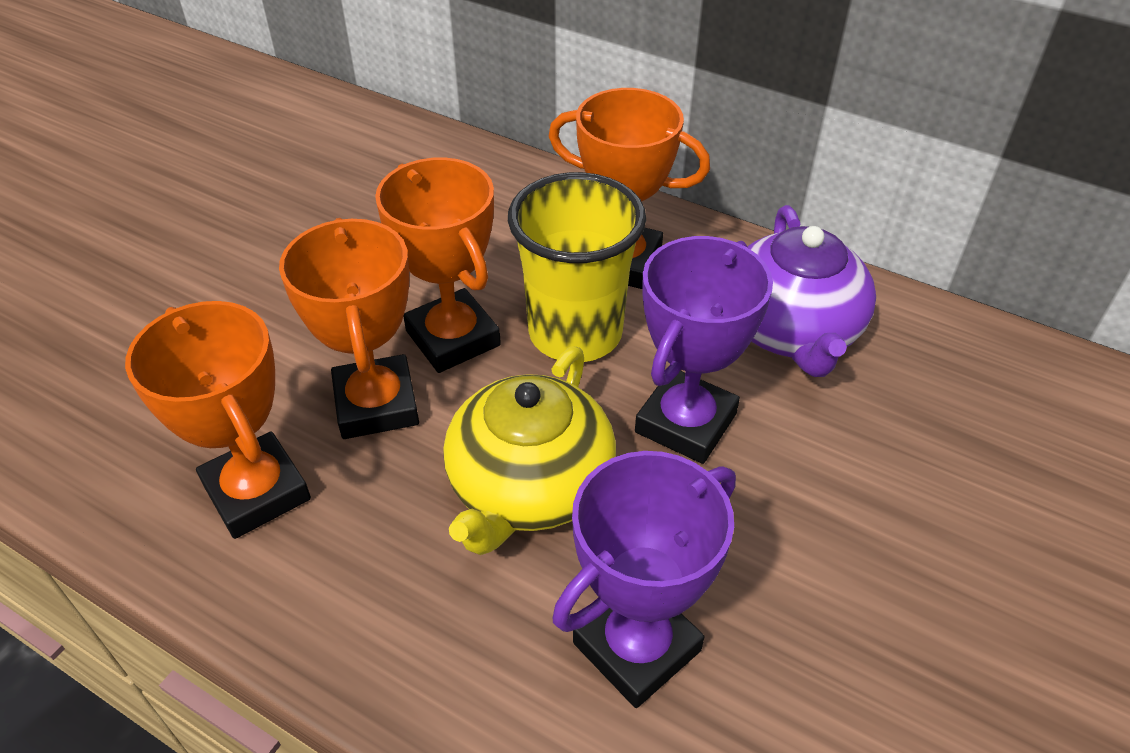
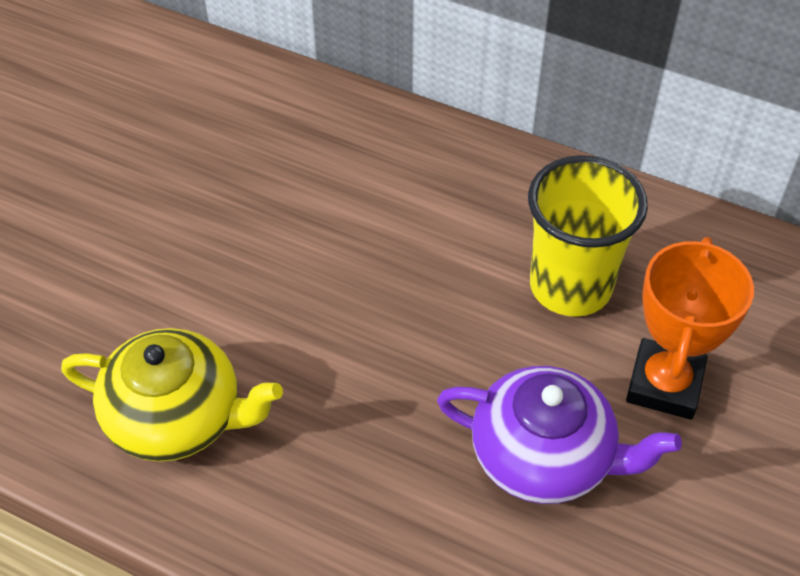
orange trophy: [125,301,311,539] [279,218,419,439] [375,158,501,373] [548,88,710,289] = 4 -> [626,237,754,420] = 1
purple trophy: [553,451,736,708] [635,236,773,464] = 2 -> none = 0

